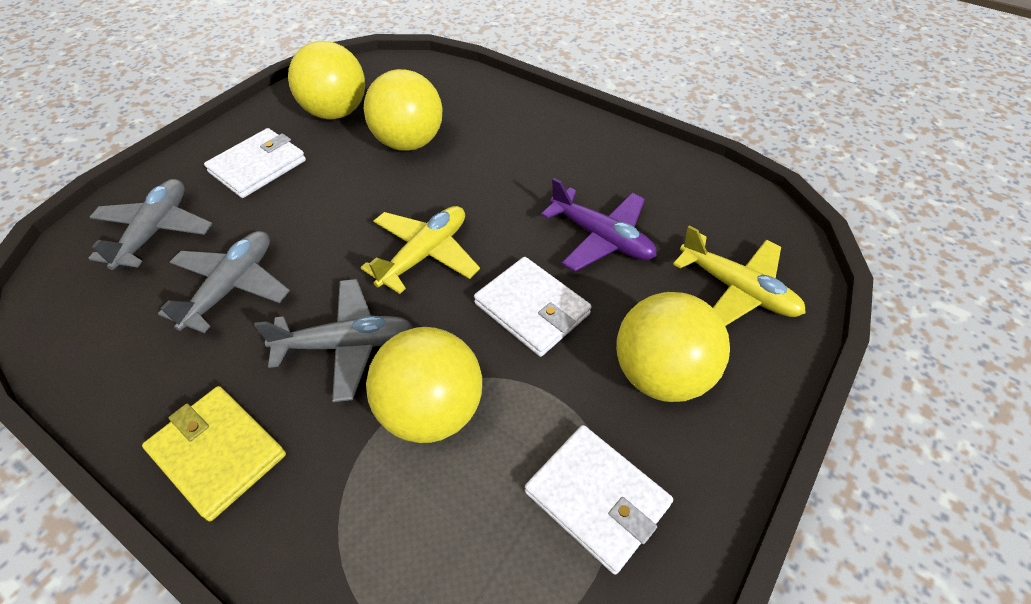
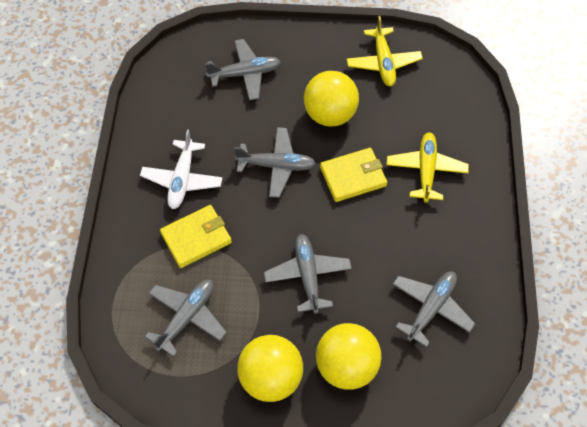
grey plane: [88,179,212,270] [158,231,290,333] [254,279,413,402] = 3 -> [145,280,226,357] [205,39,281,101] [234,127,316,198] [264,234,352,314] [393,271,475,347] = 5
purple plane: [541,178,657,271] = 1 -> none = 0
white plane: none = 0 -> [140,130,223,209] = 1
white wallet: [204,128,306,198] [474,257,592,357] [525,425,673,575] = 3 -> none = 0
yellow ball: [288,41,365,119] [364,69,443,151] [366,327,482,443] [616,292,730,402] = 4 -> [237,335,303,402] [304,71,359,127] [316,323,381,390] = 3
yellow wallet: [142,386,286,521] = 1 -> [160,205,232,268] [320,148,387,202] = 2

